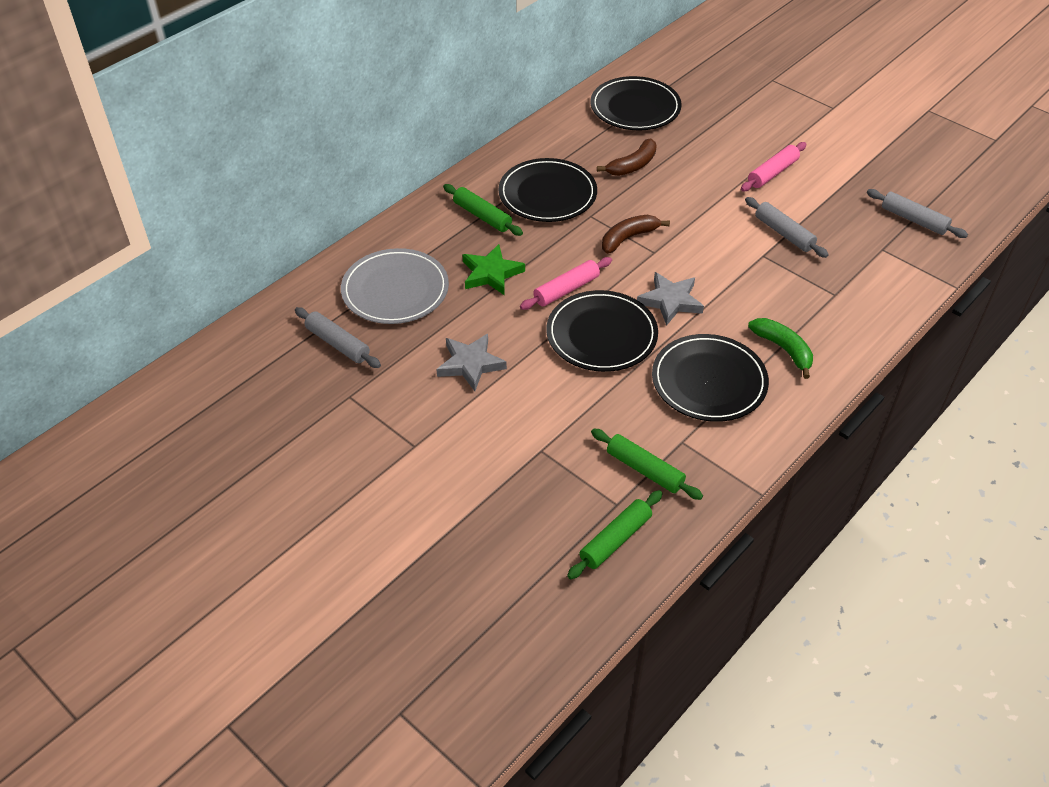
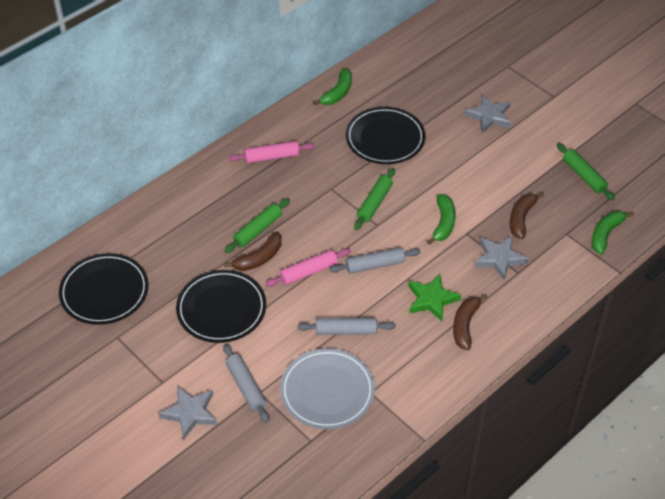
black plate: [498,158,597,222] [546,290,658,372] [590,76,682,130] [652,334,769,422] = 4 -> [59,253,149,325] [176,270,266,343] [346,107,426,164] = 3
brown banana: [597,139,657,176] [602,215,670,254] = 2 -> [224,232,282,271] [453,294,487,350] [510,192,544,239] = 3
green banana: [748,318,813,379] = 1 -> [313,68,352,105] [427,194,456,245] [592,211,634,254] = 3
grey star: [436,334,507,391] [637,272,704,326] = 2 -> [159,386,217,439] [464,95,511,133] [474,235,528,280] = 3

